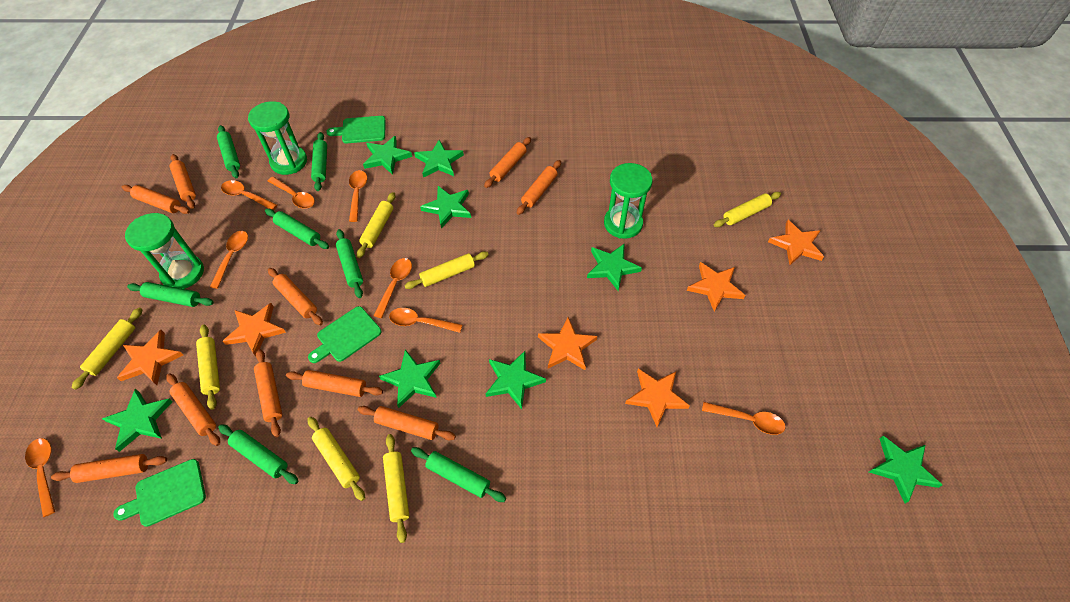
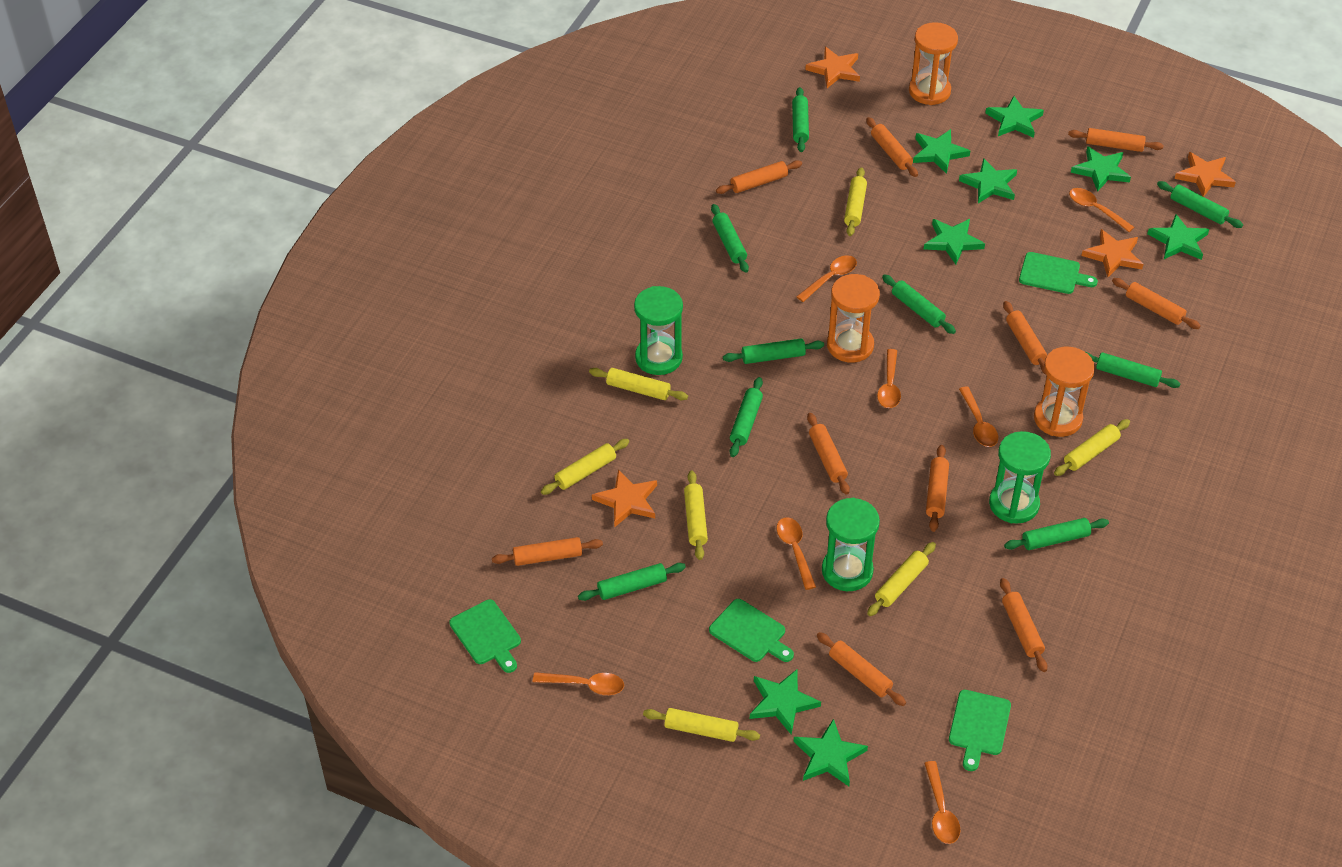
green cutting board: [114,459,206,527] [308,306,382,363] [326,116,385,143] = 3 -> [449,599,521,673] [709,599,794,662] [949,690,1011,771] [1019,252,1098,294] = 4
green rolling pin: [127,282,214,307] [217,125,240,178] [218,424,298,484] [265,209,329,249] [311,132,327,191] [336,229,363,298] [411,447,506,502] = 7 -> [578,563,686,601] [711,204,749,273] [723,338,824,364] [730,377,763,457] [792,87,809,152] [882,274,956,334] [1004,518,1109,550] [1086,352,1181,388] [1157,181,1243,228] = 9
orange hourglass: none = 0 -> [827,274,880,363] [909,22,958,105] [1034,347,1095,437] = 3
orange spoon: [25,438,55,517] [210,231,248,289] [221,180,277,210] [267,177,315,209] [349,170,367,222] [374,258,412,318] [389,308,462,333] [702,402,786,435] = 8 -> [533,672,624,695] [777,518,816,590] [796,255,857,302] [877,349,901,408] [924,761,961,844] [959,386,998,447] [1069,188,1135,232] = 7
orange star: [117,330,183,385] [223,303,286,356] [538,317,597,370] [625,368,690,427] [687,262,745,312] [768,220,824,265] = 6 -> [592,469,657,528] [805,47,860,88] [1081,229,1143,277] [1174,152,1236,197] = 4

